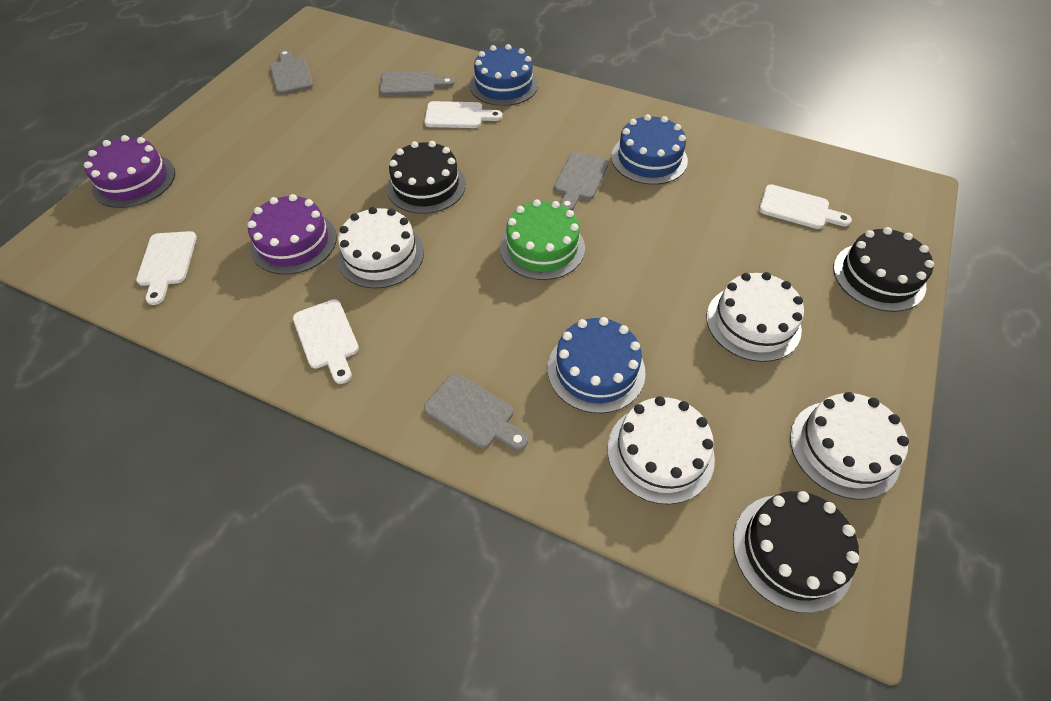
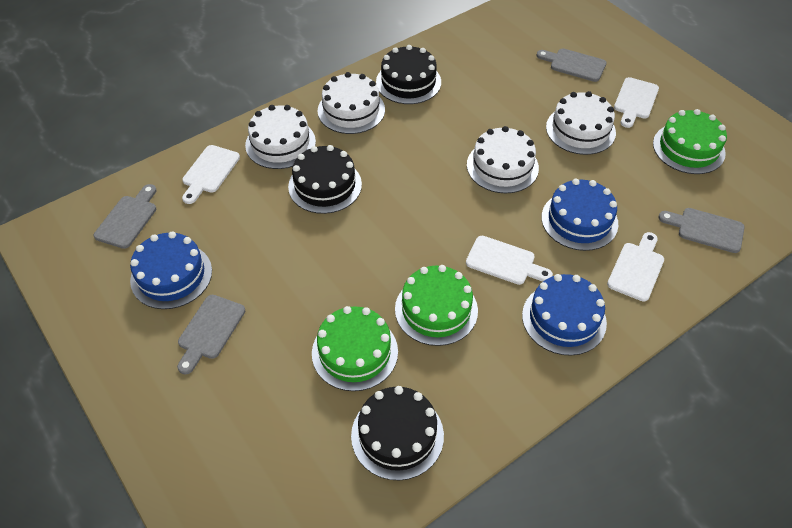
green cake: [500,199,585,280] = 1 -> [312,306,398,391] [395,265,478,346] [653,109,727,174] = 3
purple cake: [84,135,175,208] [247,194,337,275] = 2 -> none = 0

